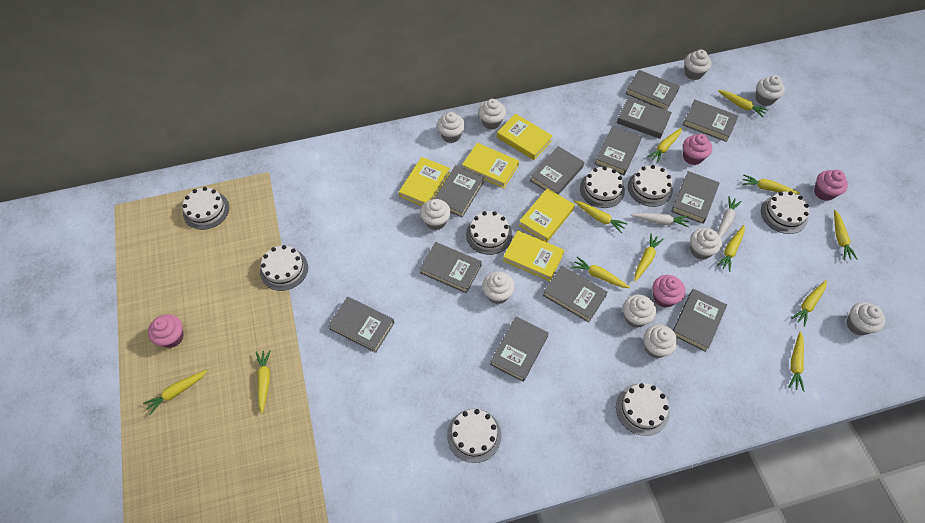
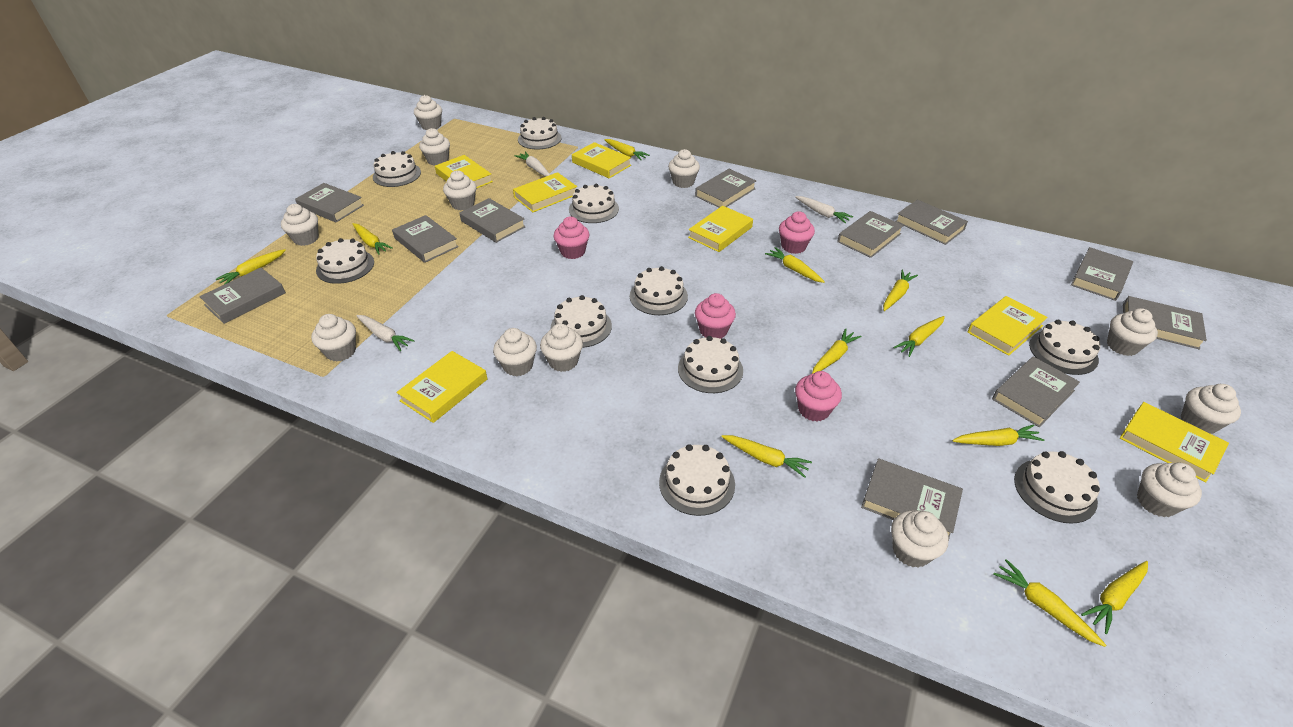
grey book: [328,297,394,353] [420,242,482,293] [434,165,484,218] [490,317,549,382] [530,146,584,195] [543,266,608,323] [595,126,642,175] [617,97,672,139] [625,70,680,110] [671,171,720,224] [673,289,727,352] [683,100,738,142] = 12 -> [199,267,286,324] [295,183,364,222] [392,215,459,263] [459,198,526,243] [695,169,756,208] [837,211,904,258] [861,458,963,538] [895,199,968,245] [992,356,1080,427] [1071,247,1133,301] [1123,296,1207,349] = 11
white cake: [183,187,229,230] [260,245,308,291] [447,409,501,463] [466,211,512,255] [580,166,625,208] [616,383,670,436] [628,165,673,207] [761,191,809,234] = 8 -> [316,238,374,284] [373,151,421,187] [518,117,562,149] [551,295,612,348] [569,184,619,223] [630,266,688,315] [659,444,735,516] [678,336,743,393] [1014,451,1100,524] [1029,320,1100,375] = 10
white carrot: [630,213,689,227] [718,196,742,238] = 2 -> [356,315,415,351] [514,152,550,176] [795,196,853,223] = 3
white cupcake: [420,199,451,230] [437,112,465,143] [478,99,506,130] [482,271,515,304] [623,295,656,328] [643,325,678,358] [684,49,711,80] [690,228,722,260] [755,75,785,106] [846,302,885,335] = 10 -> [281,204,319,246] [311,314,356,362] [414,95,442,130] [419,128,450,166] [443,170,476,210] [493,328,537,376] [540,324,583,372] [668,149,700,188] [891,510,949,568] [1107,308,1158,356] [1137,463,1202,517] [1181,384,1241,434] = 12
yellow book: [399,157,450,206] [462,143,519,188] [497,114,553,160] [503,230,564,281] [519,188,575,242] = 5 -> [396,351,487,423] [435,155,493,189] [513,172,577,212] [572,142,631,178] [688,206,753,252] [967,296,1048,356] [1120,402,1229,483] = 7
yellow carrot: [143,370,207,415] [256,350,271,413] [572,257,630,288] [574,201,628,233] [634,234,664,282] [647,128,682,164] [717,225,745,272] [718,90,768,117] [742,175,800,194] [788,331,804,392] [791,280,827,327] [834,210,858,260] = 12 -> [216,249,286,284] [353,223,393,255] [604,139,650,160] [721,435,812,478] [765,247,825,283] [812,328,862,373] [883,270,918,311] [893,316,945,357] [952,424,1044,446] [993,559,1106,647] [1081,561,1148,634] = 11

